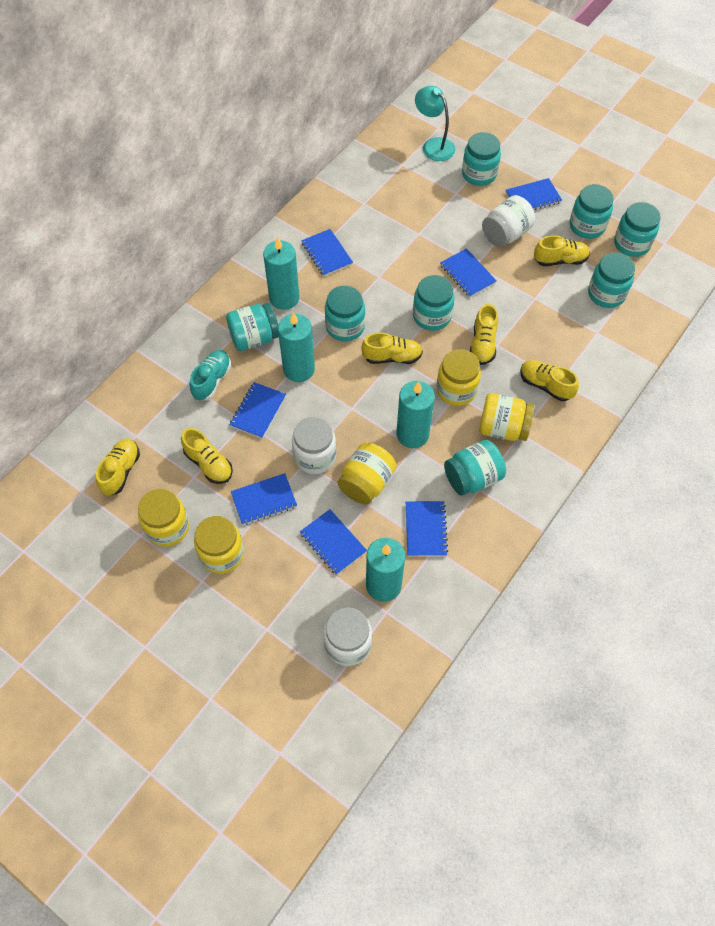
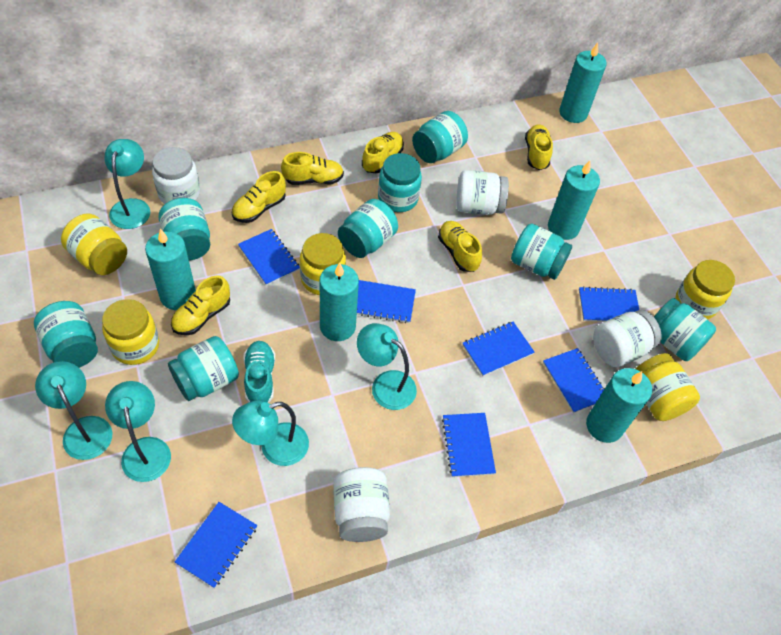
turquoise candle: [263,237,300,310] [278,312,315,382] [366,538,405,602] [396,381,435,448] = 4 -> [145,229,196,310] [320,263,359,341] [548,161,600,240] [559,43,606,123] [586,368,652,443] = 5
turquoise lamp: [415,86,455,161] = 1 -> [35,361,113,460] [104,139,150,229] [105,381,171,482] [232,401,309,466] [357,323,417,410] = 5
white jar: [292,417,336,474] [323,607,372,666] [482,195,535,247] = 3 -> [152,147,200,204] [333,467,390,542] [456,170,509,215] [593,310,662,367] = 4

